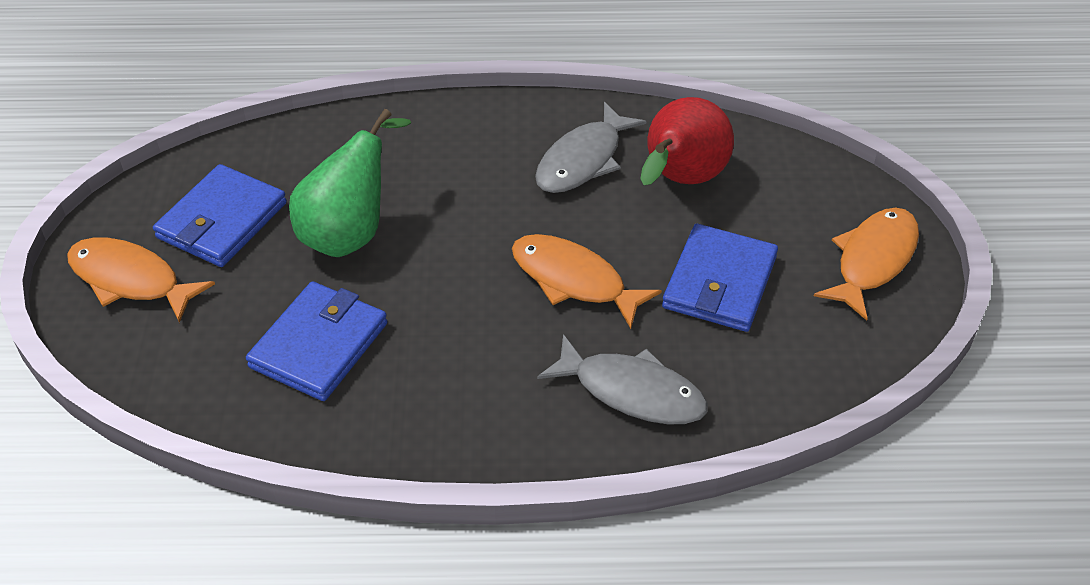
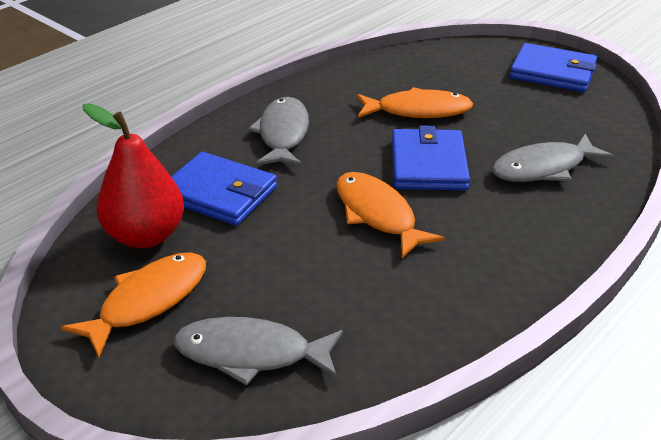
green pear: [289,109,411,257] = 1 -> none = 0
grey fish: [535,102,646,193] [537,334,708,424] = 2 -> [174,317,343,386] [248,97,309,166] [492,134,614,182] = 3

